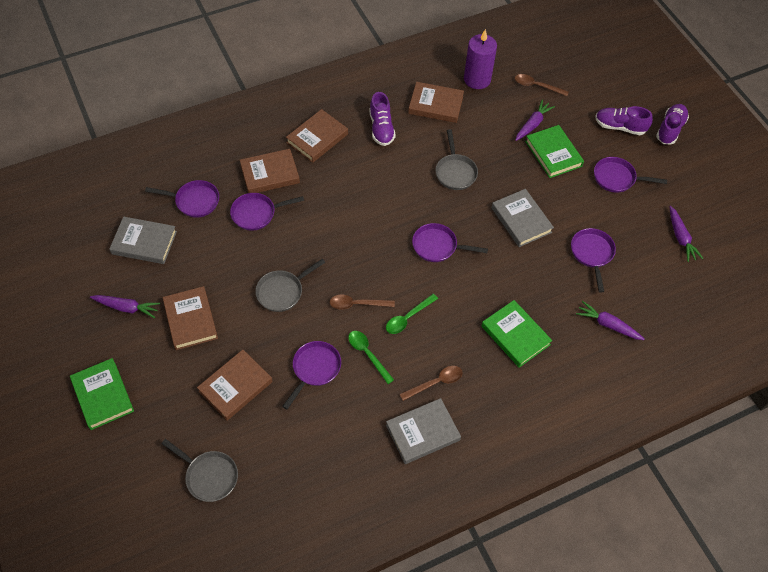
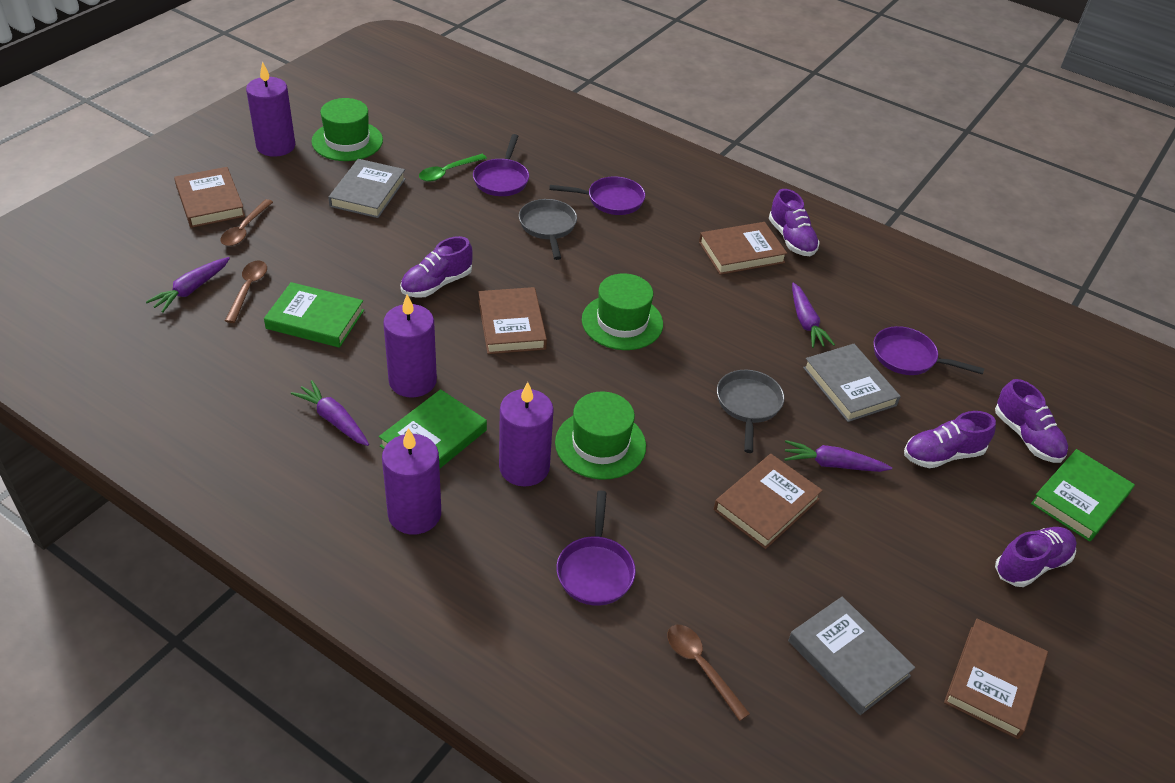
green hat: none = 0 -> [311,98,383,161] [555,391,646,480] [582,273,663,350] = 3
green spoon: [348,331,394,384] [386,294,438,334] = 2 -> [419,154,487,182] = 1
grey pan: [162,439,238,502] [255,259,325,312] [435,129,478,190] = 3 -> [519,199,577,260] [717,370,785,453] = 2
purple candle: [464,29,497,89] = 1 -> [246,62,295,157] [382,428,441,534] [383,295,437,397] [499,382,554,486] = 4
purple pan: [145,180,219,218] [230,193,304,231] [282,341,341,410] [412,223,488,262] [571,228,616,293] [594,157,667,193] = 6 -> [473,134,529,196] [549,176,645,215] [556,491,636,606] [874,326,984,375] = 4
purple shoe: [369,92,396,146] [595,106,653,135] [656,104,689,144] = 3 -> [400,236,473,298] [769,189,820,256] [904,411,996,468] [995,379,1068,463] [995,527,1077,587] = 5

